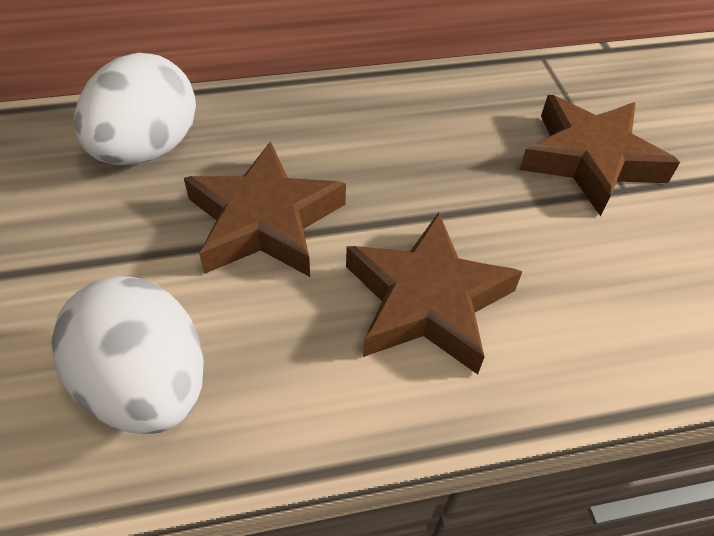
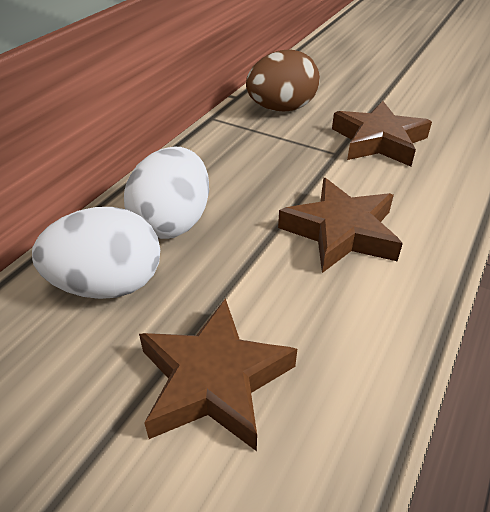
brown egg: none = 0 -> [246,49,320,111] = 1

